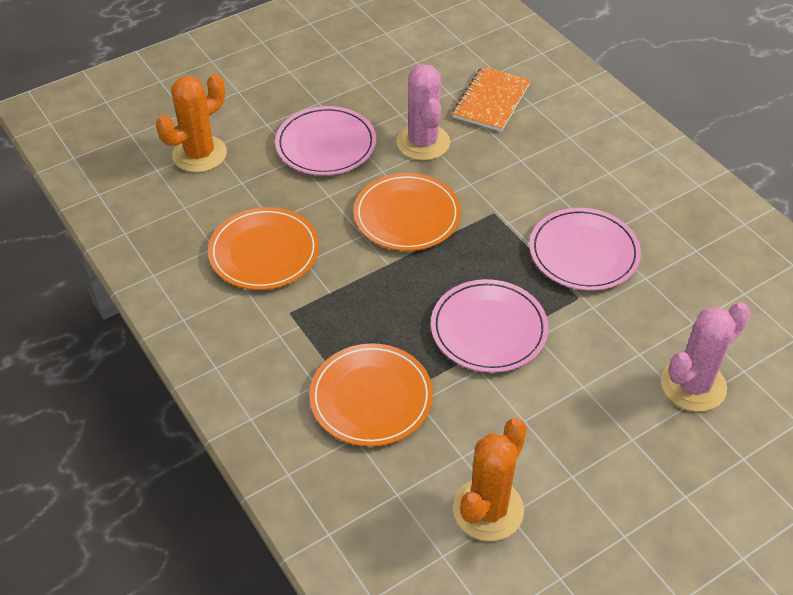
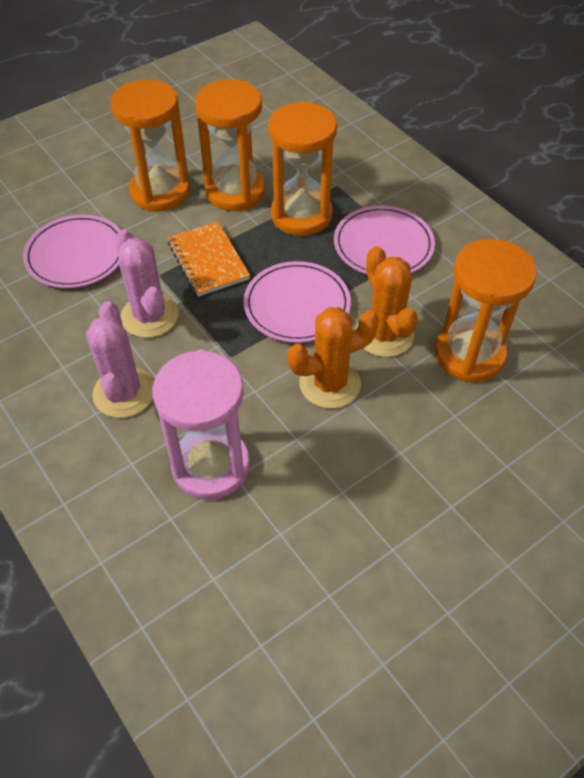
orange hourglass: none = 0 -> [111,80,190,212] [195,79,265,211] [268,101,337,236] [435,239,537,382] = 4
orange plate: [208,207,319,290] [309,343,433,446] [353,173,461,251] = 3 -> none = 0
pink hourglass: none = 0 -> [152,350,250,500] = 1

